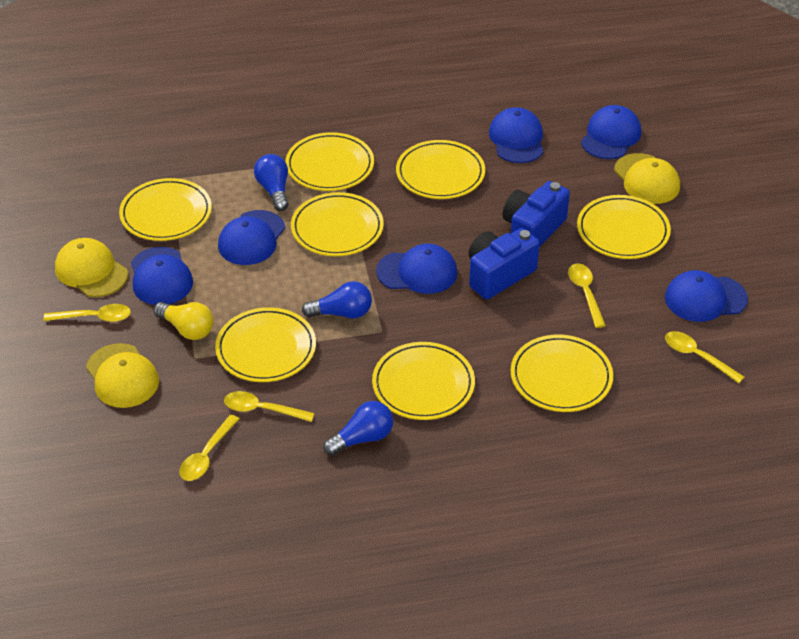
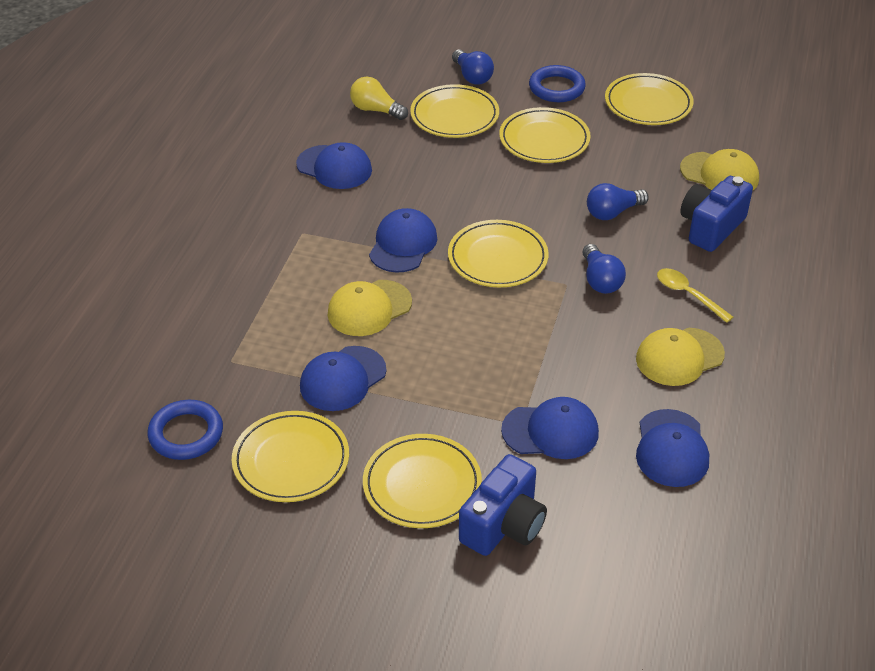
blue cap: [131,247,193,305] [218,210,285,265] [376,244,457,294] [489,107,544,163] [581,105,641,159] [665,270,748,322] = 6 -> [296,142,372,189] [300,346,387,411] [369,208,437,273] [501,397,599,459] [636,409,709,487] = 5
blue ring: none = 0 -> [147,400,223,460] [529,65,586,102] = 2
yellow plate: [119,178,212,241] [215,307,316,382] [285,132,374,191] [291,192,384,256] [372,342,475,420] [396,140,485,199] [511,335,613,412] [577,195,671,259] = 8 -> [232,411,349,502] [363,434,482,528] [410,84,499,138] [448,220,549,287] [499,107,591,163] [605,73,694,125] = 6
yellow spoon: [43,304,131,322] [179,414,239,481] [224,391,315,422] [568,264,606,328] [665,331,744,383] = 5 -> [657,268,733,323] = 1

